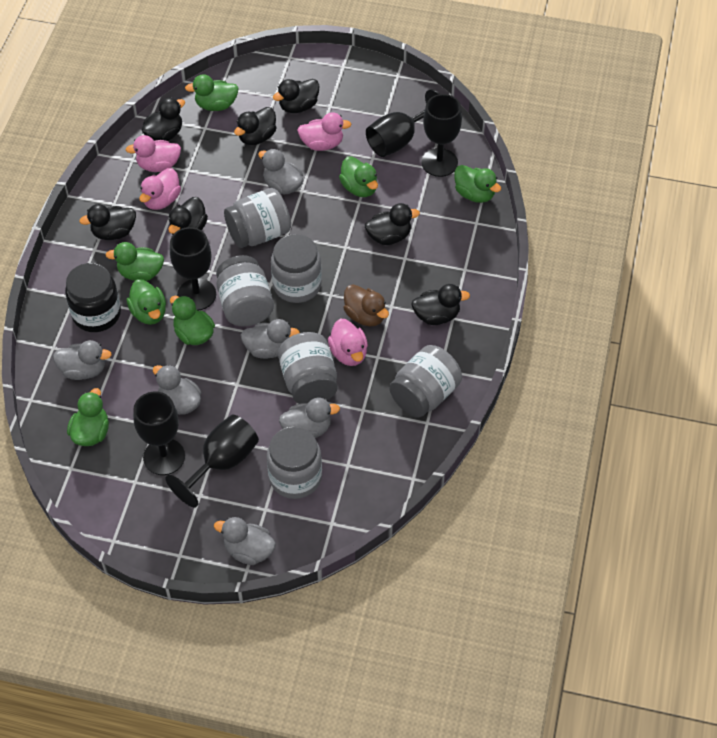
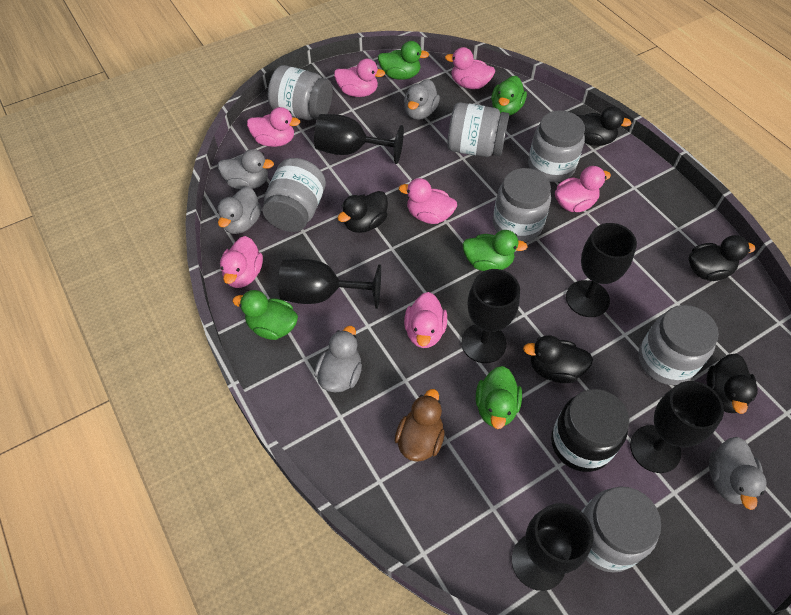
black duck: [79,204,136,240] [142,98,185,141] [168,197,208,235] [234,107,277,145] [273,79,319,113] [365,203,420,245] [411,284,470,325] = 7 -> [337,191,388,233] [523,335,593,383] [577,107,632,146] [688,235,755,281] [707,354,758,414] = 5
black goblet: [133,392,185,475] [165,415,259,508] [170,227,216,311] [366,89,439,157] [421,94,462,177] = 5 -> [278,259,381,309] [314,114,404,164] [461,269,520,363] [512,503,594,591] [566,223,637,317] [630,381,724,473] = 6
green duck: [67,388,109,446] [105,242,164,281] [126,279,166,325] [170,296,215,345] [185,75,239,111] [339,156,378,197] [454,165,501,203] = 7 -> [232,290,298,340] [378,41,429,80] [462,230,528,271] [476,366,522,429] [491,76,527,116] = 5
grey duck: [53,340,112,380] [153,365,202,415] [214,517,276,565] [241,319,300,359] [258,149,303,194] [279,398,340,438] = 6 -> [217,187,262,234] [218,149,274,189] [314,326,362,392] [404,79,440,120] [709,437,766,510] = 5
grey jar: [216,255,274,327] [224,188,291,248] [267,427,322,499] [271,234,322,303] [278,332,337,404] [389,345,462,417] = 6 -> [262,158,326,232] [268,65,333,120] [447,102,509,157] [493,168,551,242] [528,110,585,182] [581,487,661,573] [638,305,719,385] = 7
pink duck: [125,135,181,172] [139,168,181,210] [297,112,352,151] [328,318,368,366] = 4 -> [220,236,263,288] [247,107,300,147] [334,59,385,97] [399,178,457,224] [404,292,447,348] [445,47,495,89] [555,166,611,212] = 7

